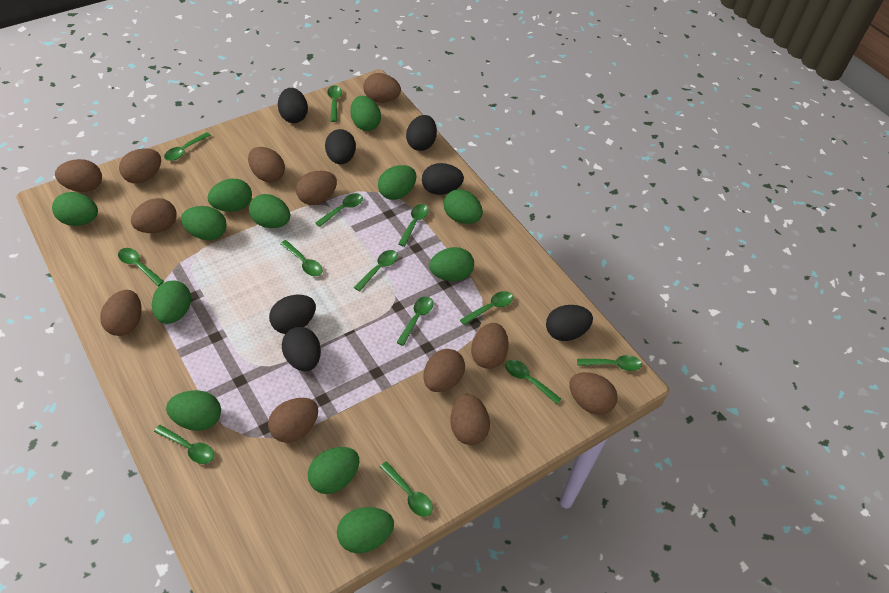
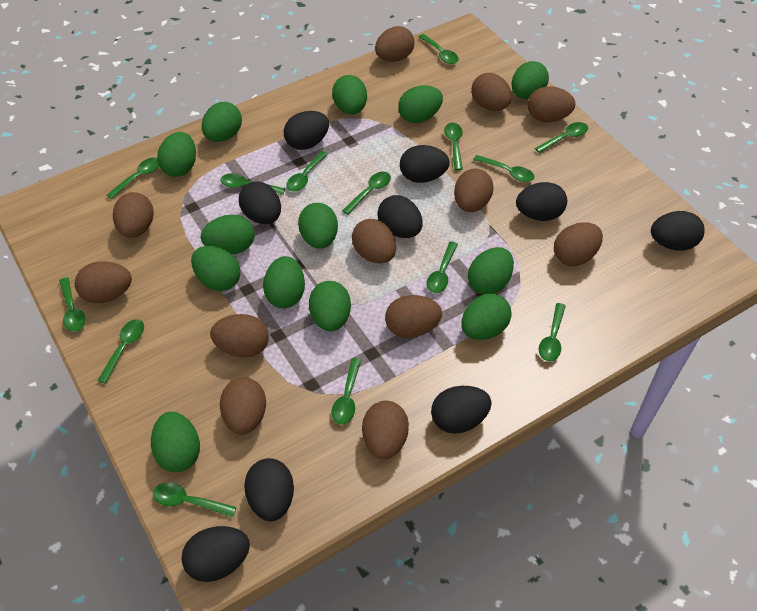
black egg: [269,295,316,334] [278,88,308,123] [282,327,321,371] [325,129,356,165] [406,115,437,151] [422,163,464,195] [546,305,593,341] = 7 -> [181,526,250,582] [239,181,281,224] [244,458,294,521] [284,111,329,150] [377,195,423,238] [400,145,450,183] [431,386,492,434] [516,182,567,221] [651,211,705,251] = 9
green egg: [52,192,98,226] [152,281,191,324] [166,390,221,431] [181,206,227,240] [208,179,252,212] [249,194,290,228] [308,447,359,494] [337,507,394,553] [350,96,381,131] [378,165,417,200] [429,247,474,282] [444,189,483,224] = 12 -> [151,412,200,472] [157,132,196,177] [191,246,240,291] [201,214,254,254] [202,102,242,142] [263,256,305,308] [298,203,338,249] [309,281,351,331] [332,75,367,115] [398,85,443,123] [461,294,512,340] [468,247,514,295] [512,61,549,99] = 13
green spoon: [118,248,164,286] [154,425,214,464] [164,132,211,161] [280,240,323,276] [315,193,363,227] [327,85,342,122] [354,250,398,292] [380,461,433,517] [396,296,433,346] [398,204,429,247] [460,291,513,326] [505,360,561,404] [577,355,642,371] = 13 -> [59,277,86,332] [97,319,144,384] [107,157,159,199] [153,482,236,518] [220,173,285,195] [286,151,328,191] [331,358,361,424] [342,172,391,215] [419,34,459,64] [426,241,458,293] [444,123,463,170] [473,155,535,182] [535,122,588,153] [539,303,566,362] = 14

